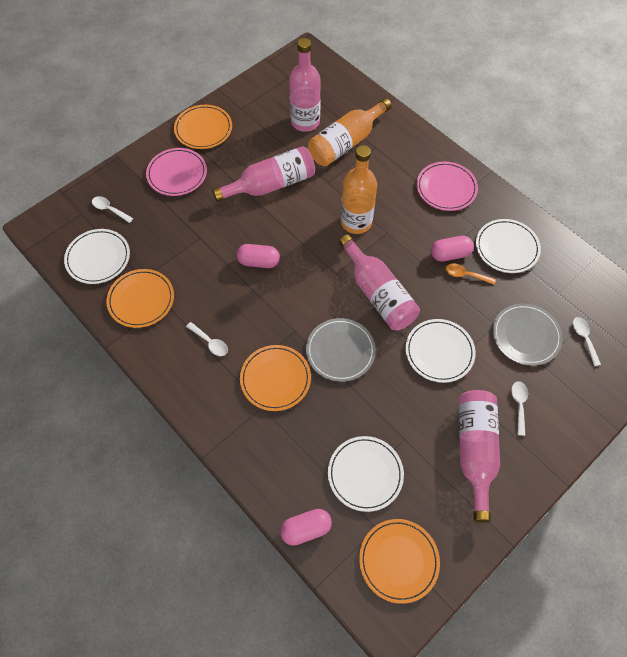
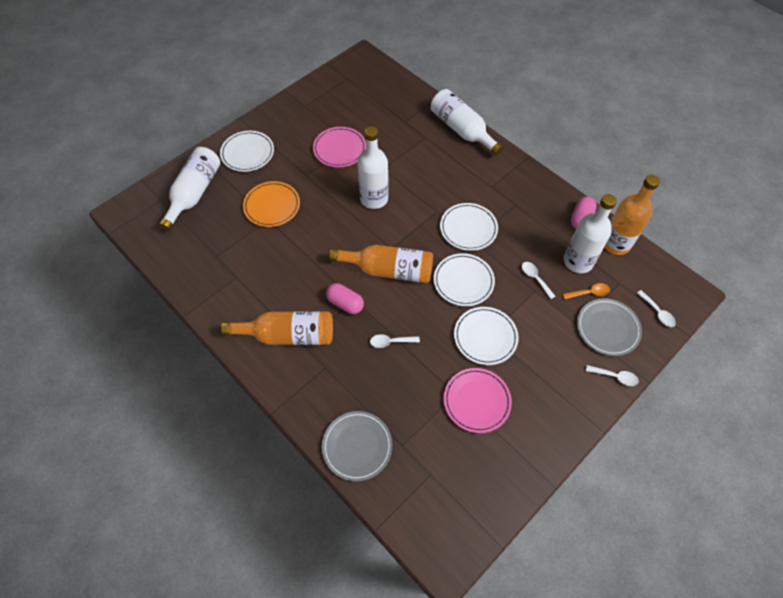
orange bottle: [308,98,392,166] [341,145,377,234] = 2 -> [221,311,333,345] [329,245,433,283] [604,175,660,255] = 3
orange plate: [106,269,174,328] [174,105,232,149] [240,345,311,411] [359,519,440,604] = 4 -> [243,181,300,227] = 1
pink bottle: [212,146,315,202] [289,38,321,132] [339,234,420,330] [458,390,500,523] = 4 -> none = 0
pink capsule: [236,244,280,268] [280,509,332,546] [431,236,474,262] = 3 -> [326,283,364,314] [571,197,597,229] = 2
white bottle: none = 0 -> [159,147,221,231] [357,126,389,209] [431,89,503,156] [564,194,617,273] = 4

